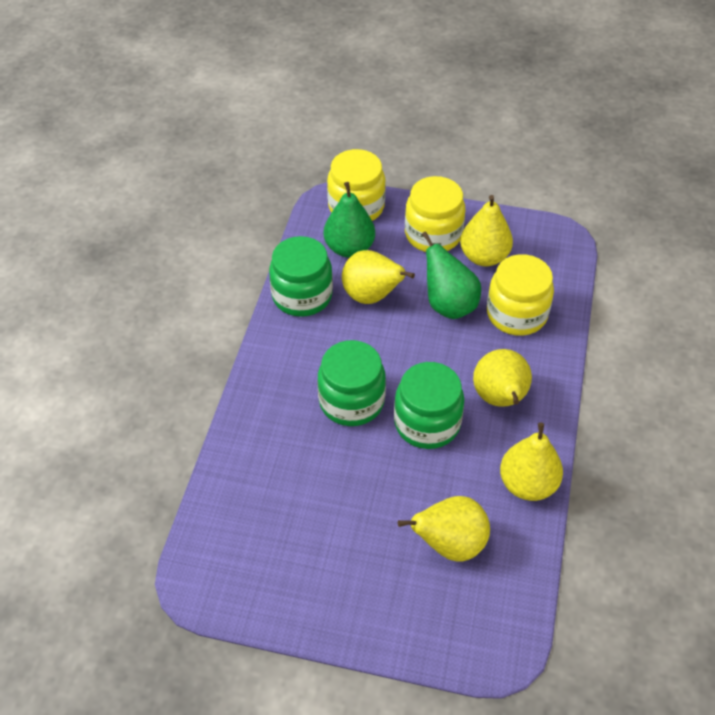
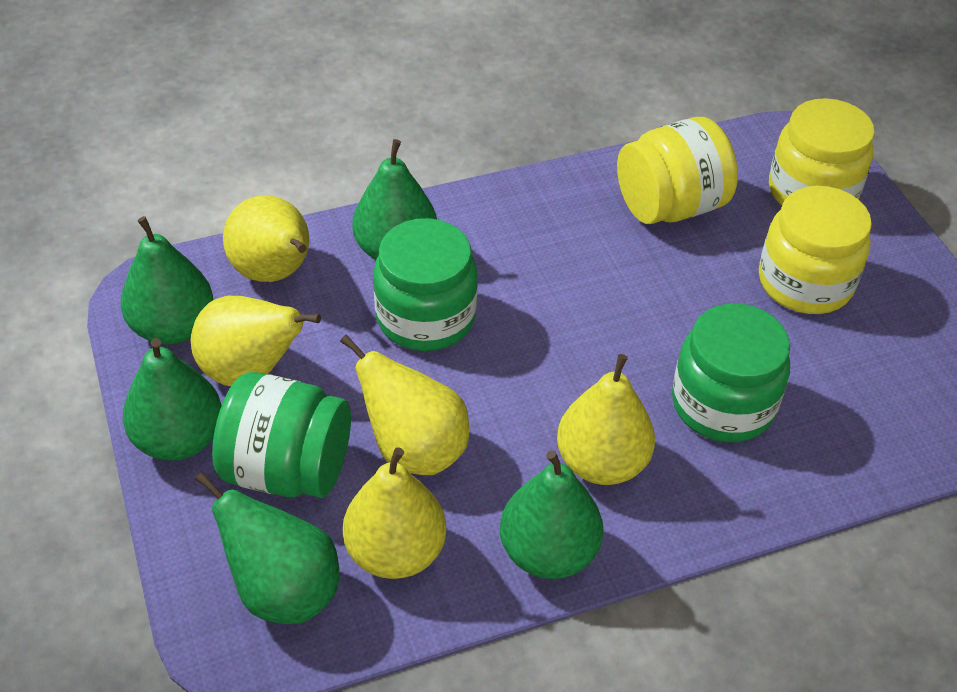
green pear: [324,182,375,258] [422,231,481,319] = 2 -> [121,216,213,345] [123,338,222,461] [195,472,339,624] [352,139,437,260] [500,450,603,579] = 5

